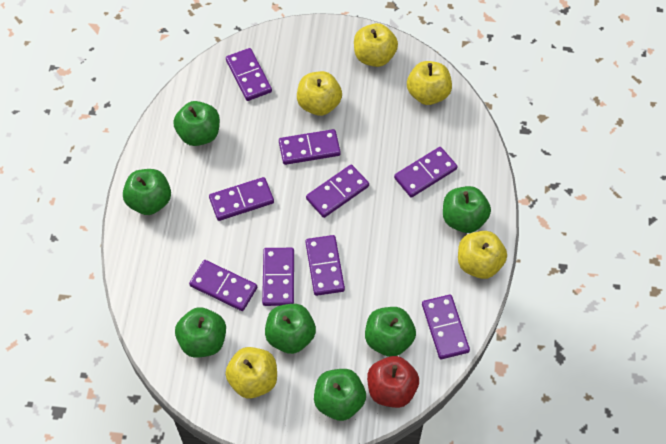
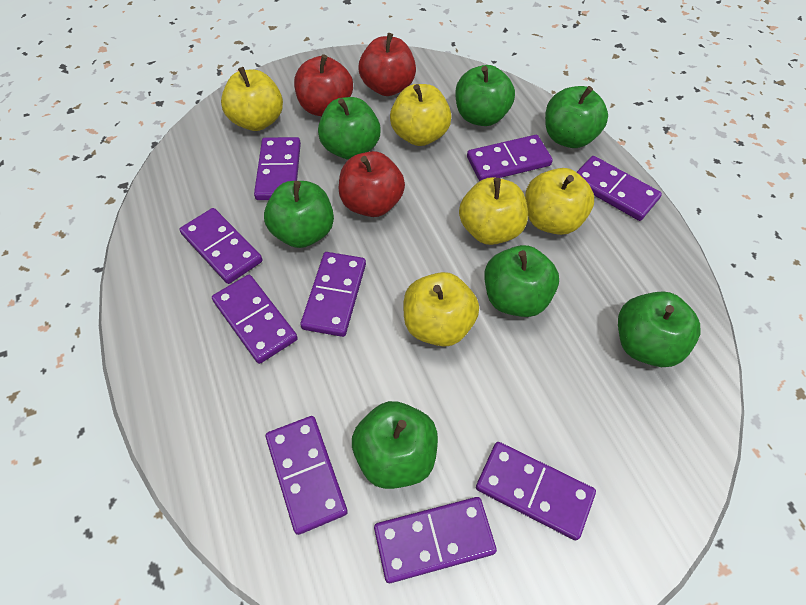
red apple: [367,356,419,408] = 1 -> [294,54,353,116] [339,151,405,217] [359,33,416,96] = 3

